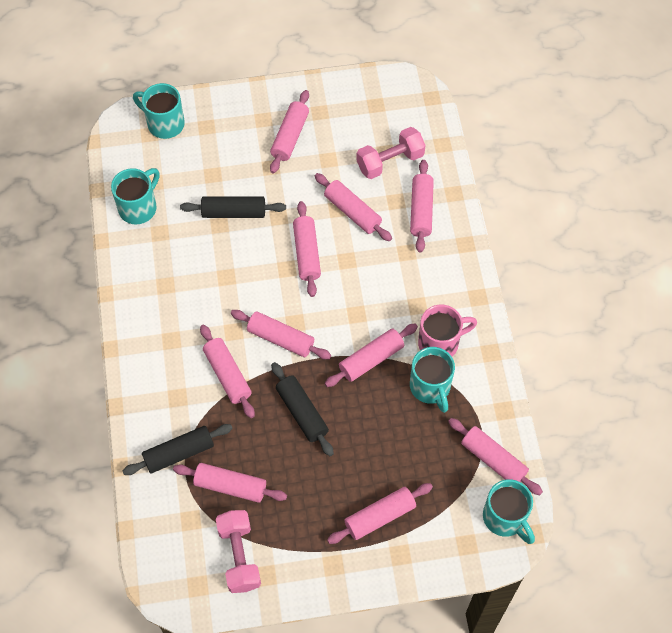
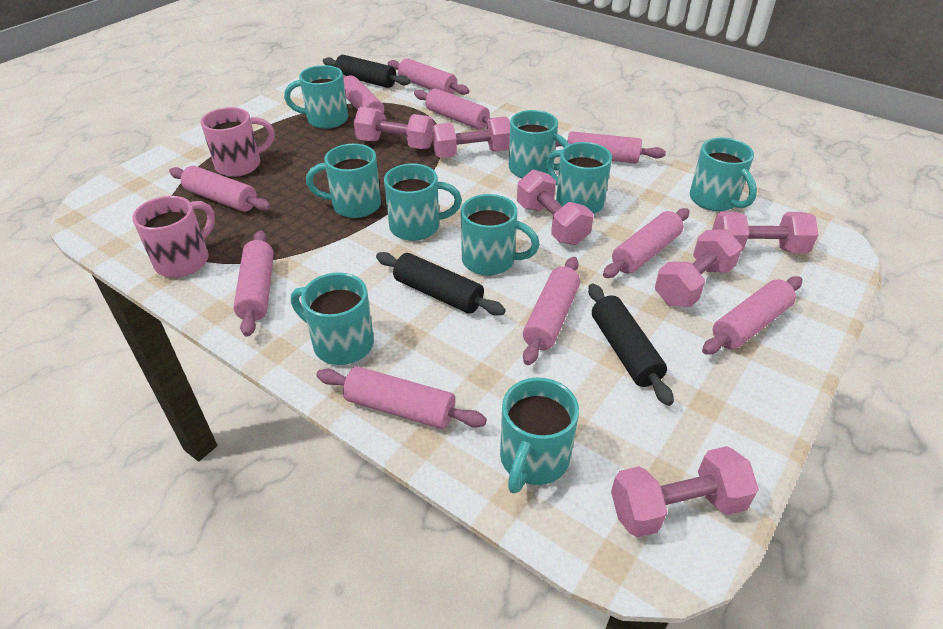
pink dumbbell: [216,510,261,593] [356,127,426,179] = 2 -> [354,107,434,149] [432,116,510,158] [517,170,593,245] [611,446,759,538] [655,229,742,307] [712,212,818,254] = 6
pink mug: [418,305,477,356] = 1 -> [132,196,215,277] [200,107,275,177] = 2
turquoise mug: [111,168,160,224] [133,83,185,139] [410,347,455,413] [483,479,535,544] = 4 -> [284,65,348,129] [291,272,374,365] [306,144,381,218] [384,164,462,241] [461,194,540,276] [500,377,579,494] [509,110,569,178] [546,142,612,214] [690,138,757,211] = 9

